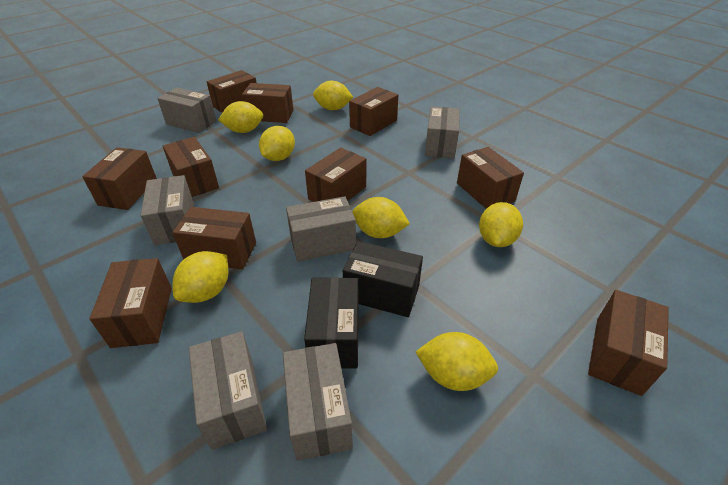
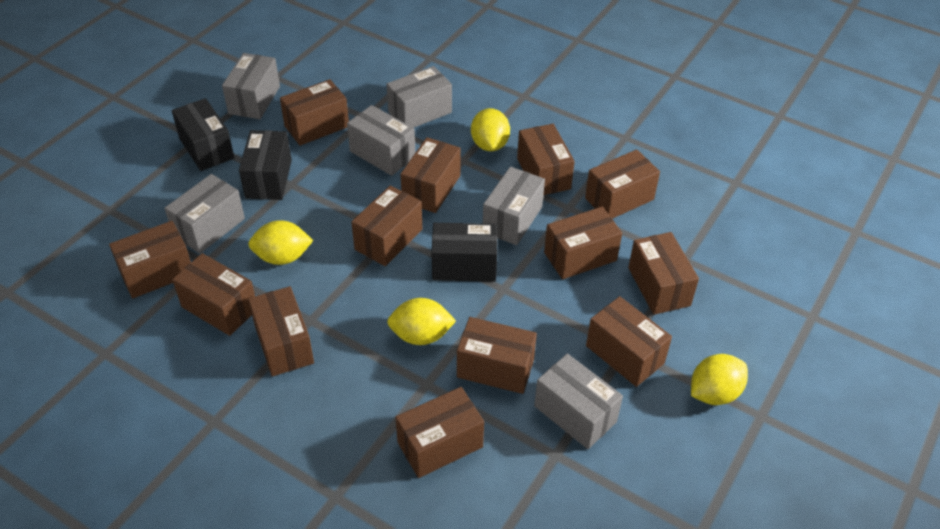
black box: [304,277,359,368] [343,241,423,317] = 2 -> [172,98,234,171] [239,130,292,200] [432,223,498,282] = 3
brown box: [82,147,157,210] [89,258,172,348] [163,137,219,197] [172,207,256,269] [207,70,256,113] [242,83,294,123] [305,148,366,202] [349,87,398,136] [457,147,524,209] [588,290,669,396] = 10 -> [109,221,191,298] [172,253,255,336] [248,286,314,376] [280,79,349,146] [351,186,422,266] [395,387,484,478] [401,137,461,213] [457,317,537,394] [517,124,575,195] [544,207,622,279] [585,149,660,219] [586,296,672,387] [628,232,699,315] = 13
yellow lemon: [172,251,228,303] [218,101,263,133] [259,126,295,161] [313,81,353,110] [352,197,410,238] [416,332,498,391] [479,202,523,247] = 7 -> [248,220,313,265] [387,298,456,345] [471,108,510,151] [691,354,748,405] = 4

